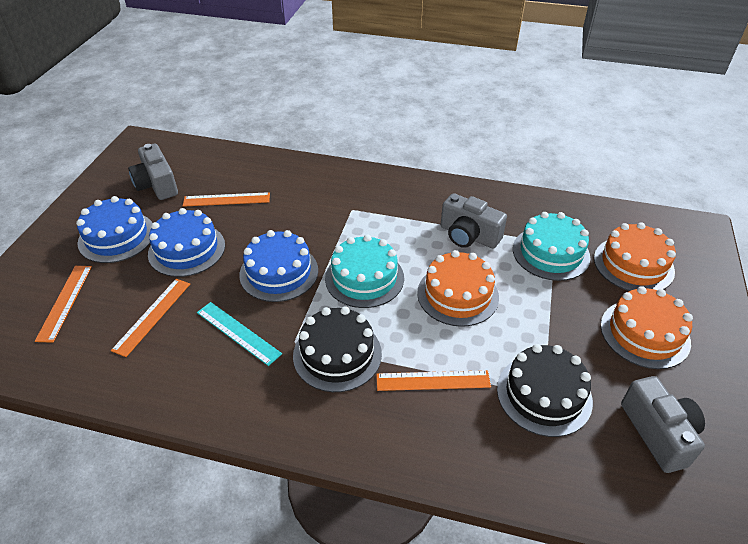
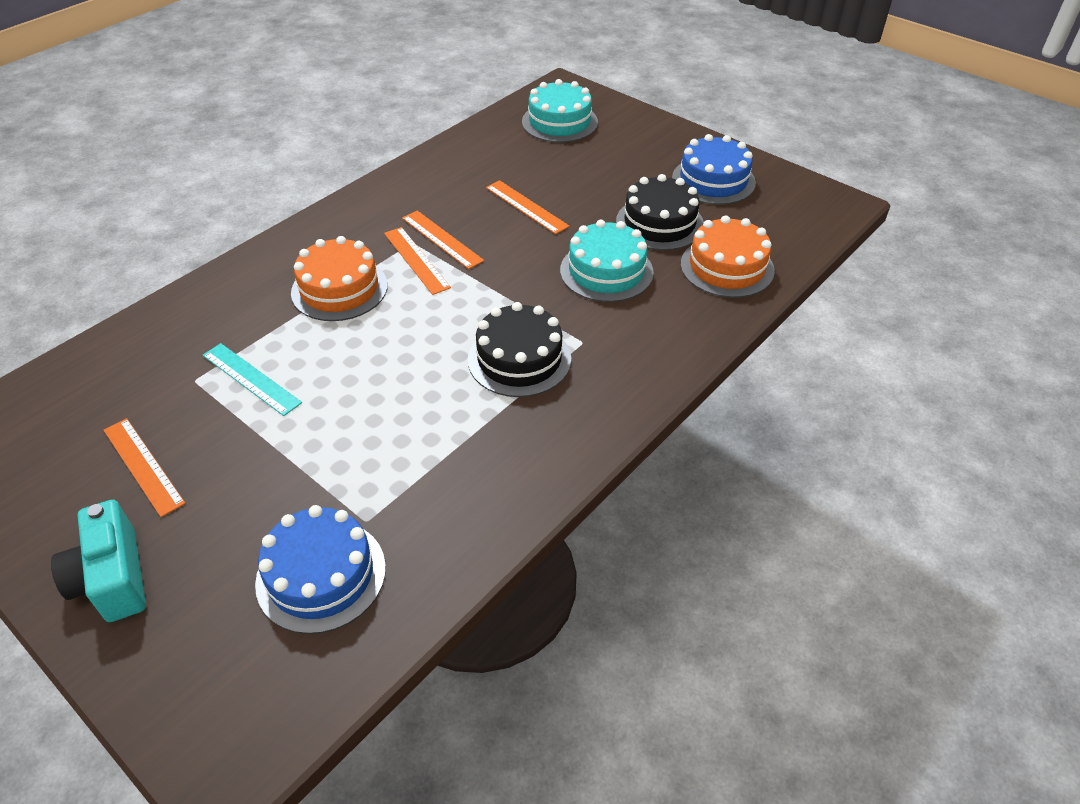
blue cake: [76,196,152,263] [148,208,225,277] [239,230,318,302] = 3 -> [255,505,386,634] [672,134,756,205] = 2
grey camera: [128,144,178,200] [441,193,507,248] [621,376,705,473] = 3 -> none = 0
orange cake: [417,250,499,327] [594,222,676,291] [601,286,693,369] = 3 -> [291,236,388,321] [681,215,775,298] = 2
turquoise camera: none = 0 -> [51,500,146,622] = 1

